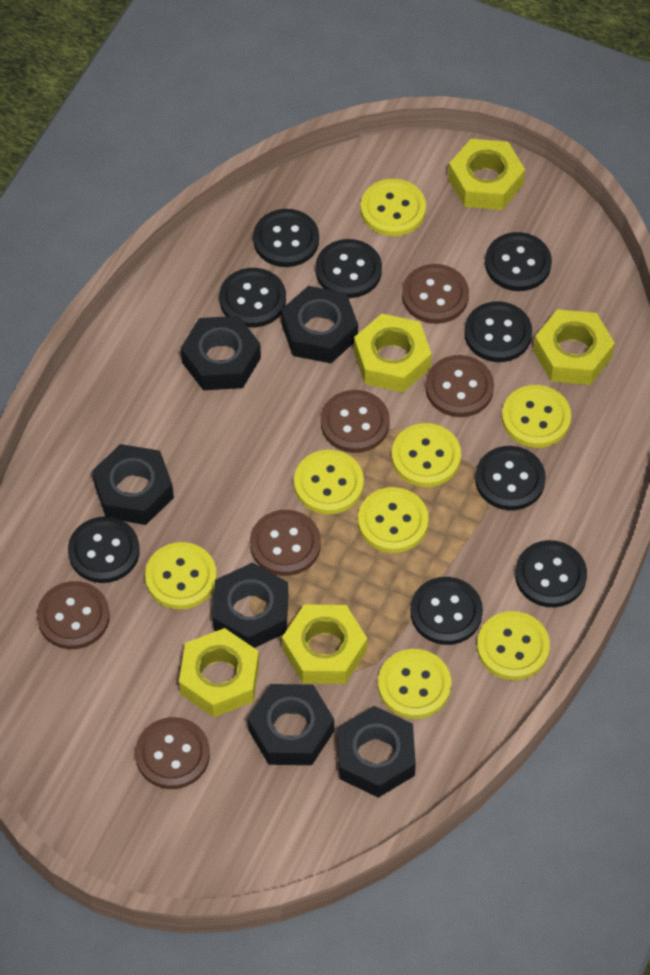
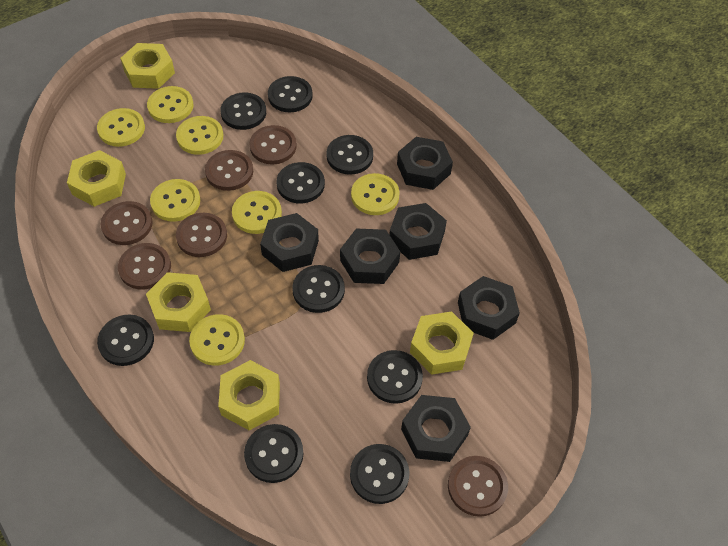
yellow button: [145,542,217,609] [294,450,364,514] [358,487,429,553] [361,179,426,236] [378,649,451,719] [392,423,461,487] [477,611,550,680] [502,385,571,448] = 8 -> [97,108,145,147] [147,86,194,123] [150,179,200,222] [176,116,223,155] [189,314,245,366] [232,191,282,234] [351,173,400,215] = 7

